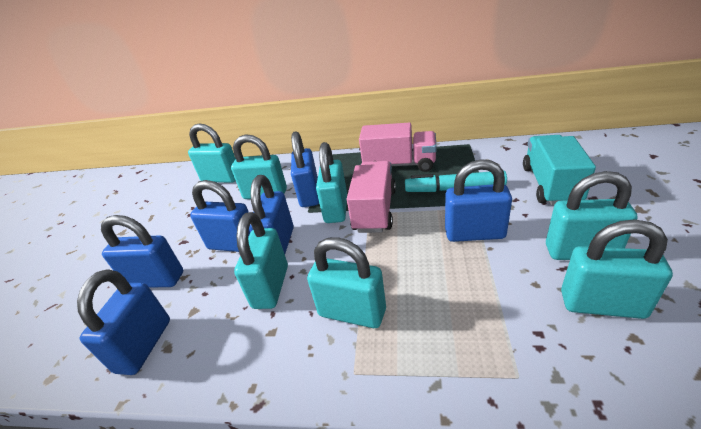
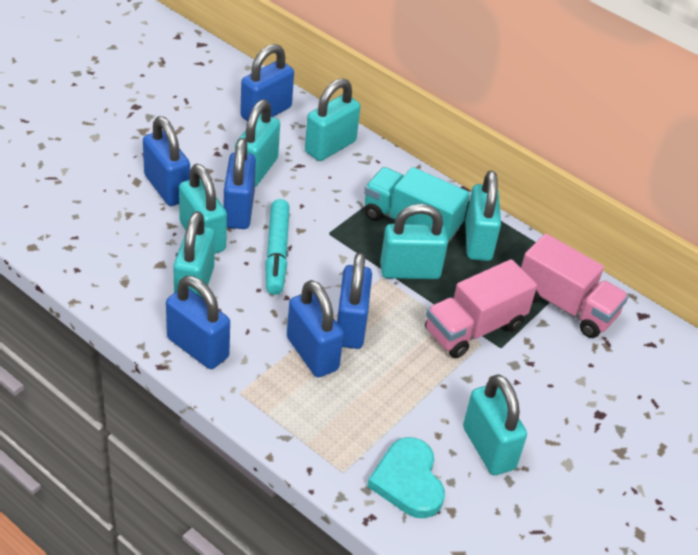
turquoise heart: none = 0 -> [367,437,445,518] = 1

